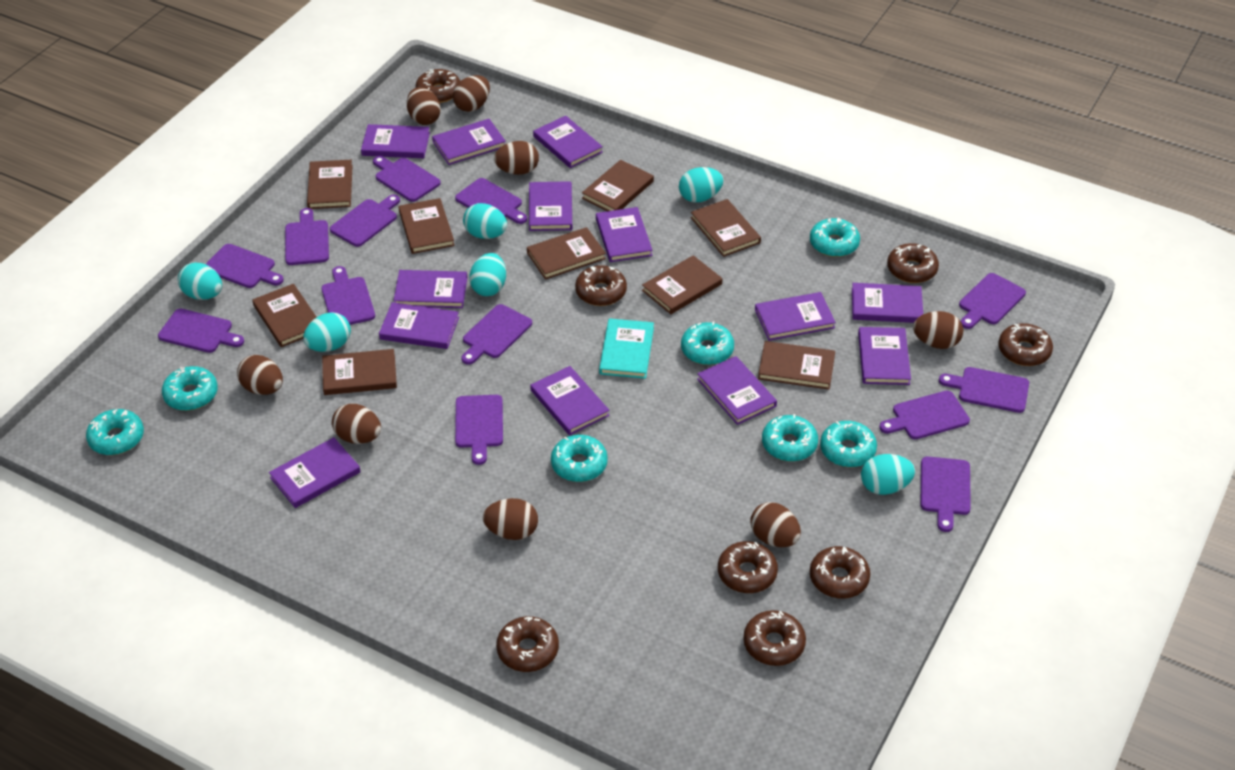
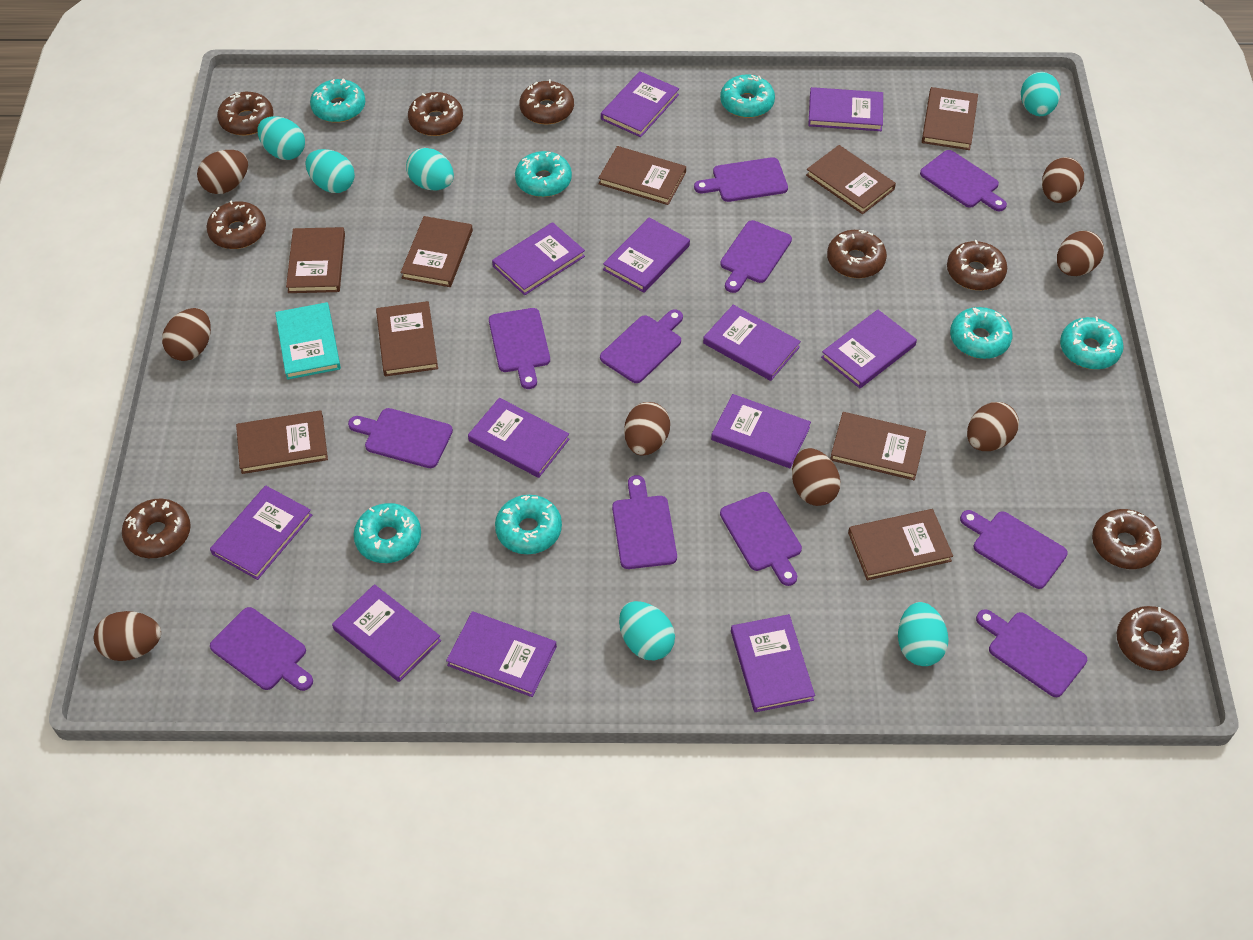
brown donut: [415,69,460,103] [496,616,559,672] [575,265,627,306] [718,541,778,593] [743,610,806,666] [810,546,870,598] [887,243,939,283] [998,323,1053,366] = 8 -> [122,499,191,558] [206,201,266,249] [217,92,273,136] [408,92,463,136] [519,79,574,125] [827,230,887,278] [947,240,1007,290] [1092,509,1162,569] [1117,606,1189,671] = 9
purple book: [269,437,361,508] [361,124,430,158] [379,302,459,349] [393,270,467,308] [432,119,506,165] [529,181,572,231] [530,366,610,435] [533,116,603,168] [596,207,653,262] [697,356,777,425] [755,292,836,341] [852,283,923,323] [858,327,911,385] = 13 -> [210,485,312,580] [332,584,441,682] [446,611,557,697] [468,398,569,478] [492,222,585,295] [601,71,679,137] [603,217,690,293] [703,305,801,381] [711,394,811,468] [731,614,815,712] [808,87,883,131] [821,310,917,388] = 12
purple cutting board: [158,308,244,353] [206,244,284,288] [285,208,329,265] [321,266,375,325] [330,195,400,247] [373,156,441,202] [455,178,527,224] [455,395,503,465] [461,304,532,365] [879,391,970,439] [920,456,971,532] [939,367,1029,413] [959,273,1026,329] = 13 -> [210,607,313,691] [348,408,453,468] [489,308,550,389] [600,309,683,383] [612,475,677,569] [694,157,788,202] [720,220,792,293] [720,492,802,586] [920,150,1007,212] [960,510,1068,589] [976,609,1087,697] = 11

